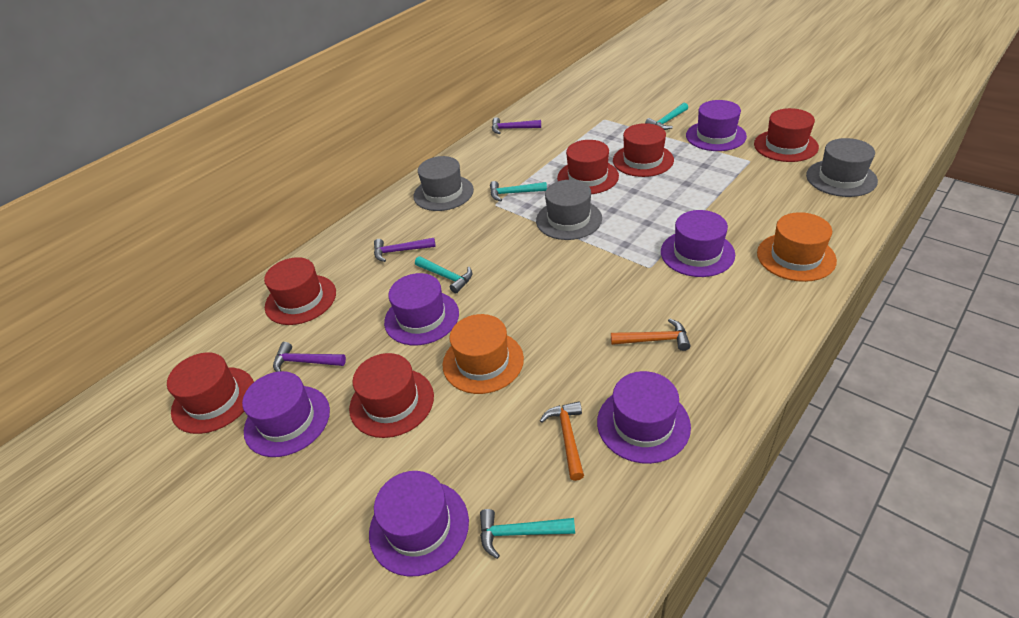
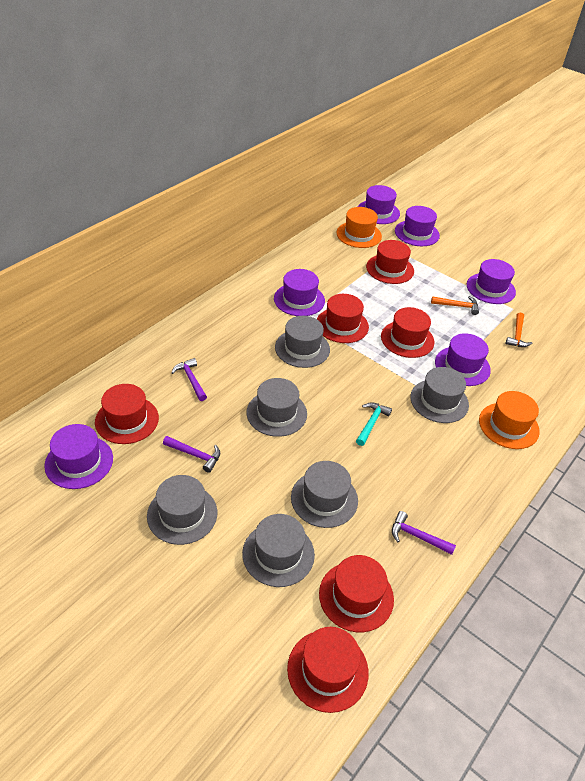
grey hat: [413,156,474,211] [536,180,602,240] [806,138,878,197] = 3 -> [147,475,217,545] [242,514,315,587] [247,378,307,437] [275,316,330,368] [291,461,358,528] [410,367,469,423] = 6
turquoise hammer: [415,256,472,294] [480,509,575,559] [490,181,547,201] [645,103,688,130] = 4 -> [356,403,392,446] = 1

